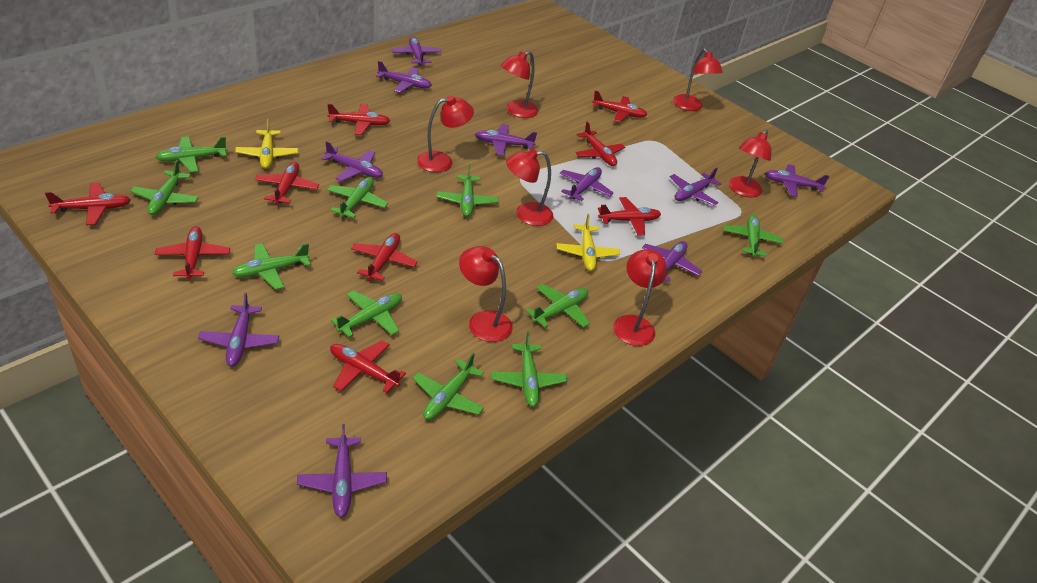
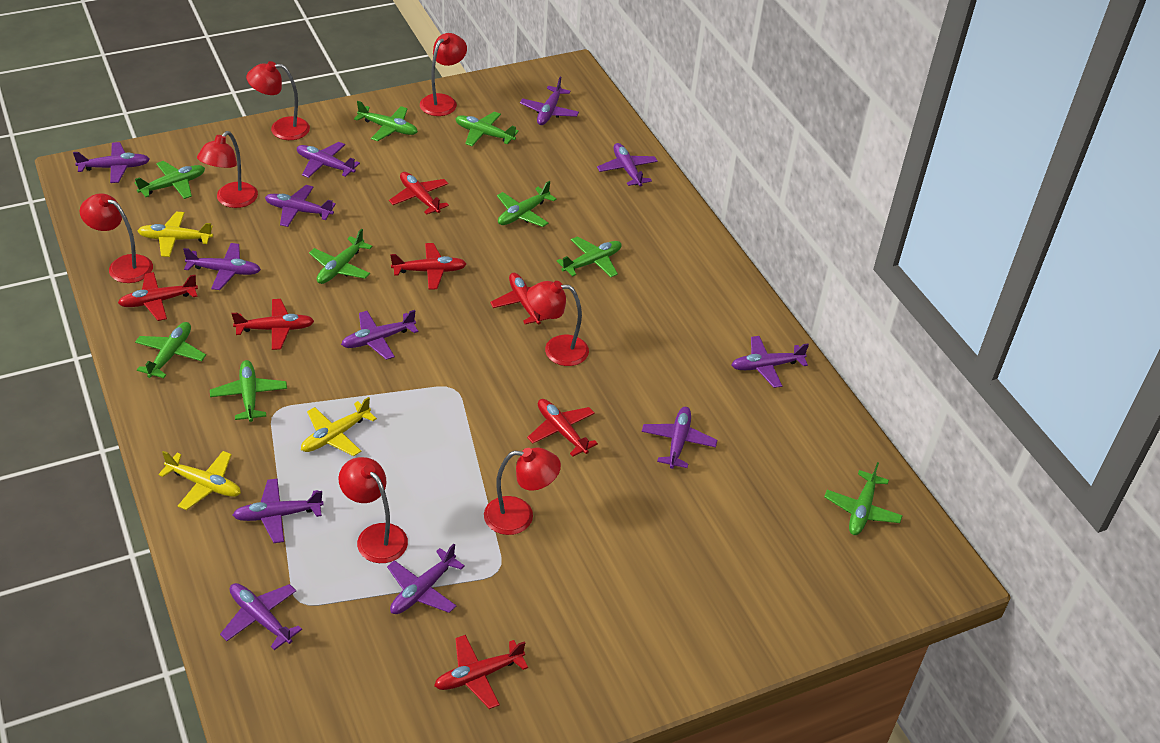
green plane: [130,160,199,215] [156,136,227,173] [232,243,311,290] [327,177,388,218] [331,290,402,337] [413,353,484,420] [437,164,498,217] [491,332,567,407] [526,284,590,327] [723,214,783,257] = 10 -> [134,161,205,199] [135,322,206,378] [210,360,287,422] [309,229,372,284] [354,101,418,141] [455,112,519,146] [497,181,557,227] [557,236,622,277] [824,462,903,535] = 9
purple plane: [198,293,279,367] [297,424,387,517] [321,141,383,182] [376,61,432,93] [392,36,441,66] [475,124,537,156] [559,167,613,201] [642,241,702,282] [670,168,721,206] [765,164,830,197] = 10 -> [73,142,150,183] [183,243,261,290] [220,583,302,650] [233,478,324,543] [265,185,336,227] [297,142,360,178] [341,310,418,360] [387,544,465,614] [520,77,579,125] [597,143,658,187] [642,407,717,469] [732,336,809,388] = 12
red plane: [45,183,131,225] [155,226,230,279] [255,162,319,204] [327,104,390,135] [330,340,406,393] [351,233,418,281] [575,122,625,166] [592,91,647,122] [598,197,661,236] = 9 -> [118,272,198,321] [232,299,314,350] [389,172,449,215] [390,243,467,290] [434,635,528,709] [490,273,549,325] [527,399,598,456] = 7
yellow plane: [235,119,298,169] [557,214,620,271] = 2 -> [137,212,213,257] [158,451,241,510] [301,397,377,456] = 3

